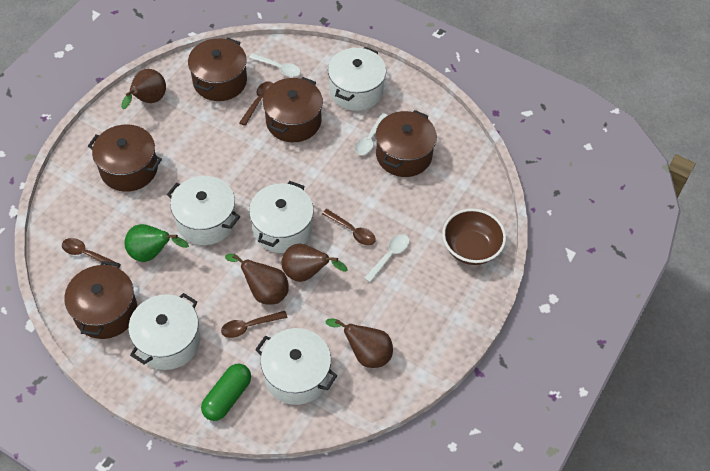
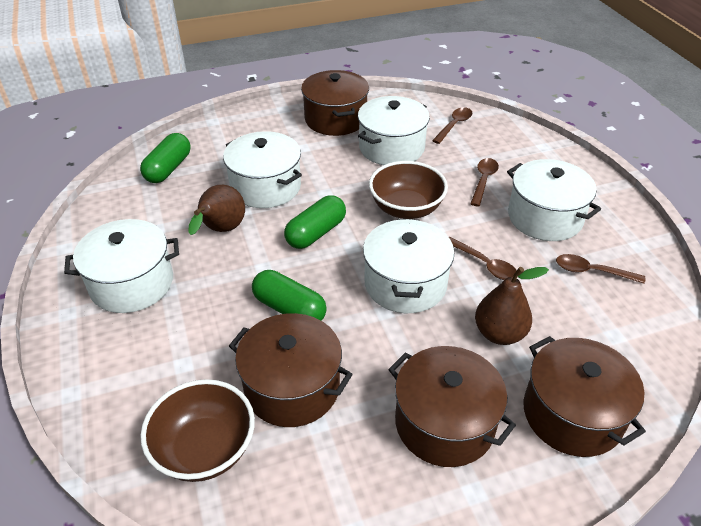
brown bowl: [442,208,506,265] = 1 -> [140,379,255,482] [369,161,448,219] = 2
brown pear: [121,69,166,109] [225,254,289,305] [281,244,348,282] [326,319,393,368] = 4 -> [188,185,245,235] [475,267,549,345] = 2
brown pot: [64,261,137,339] [88,124,162,192] [188,37,247,101] [263,77,323,142] [376,110,437,177] = 5 -> [229,313,353,427] [301,70,369,136] [388,346,516,467] [524,336,646,457] = 4
green capsule: [201,364,251,421] = 1 -> [140,133,190,183] [252,270,327,321] [284,195,346,249] = 3
green pear: [124,224,189,262] = 1 -> none = 0
white spoon: [249,53,301,77] [355,113,388,155] [364,234,409,283] = 3 -> none = 0

